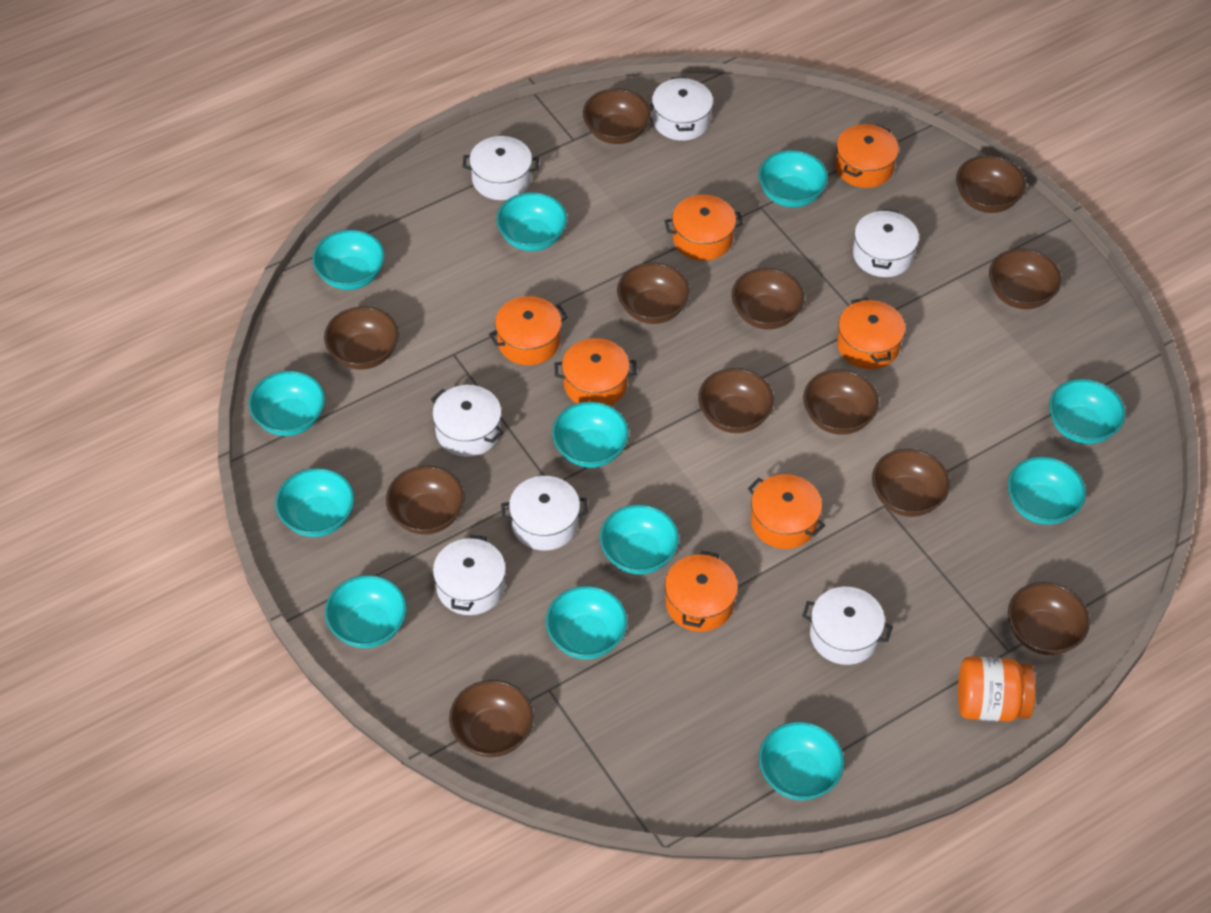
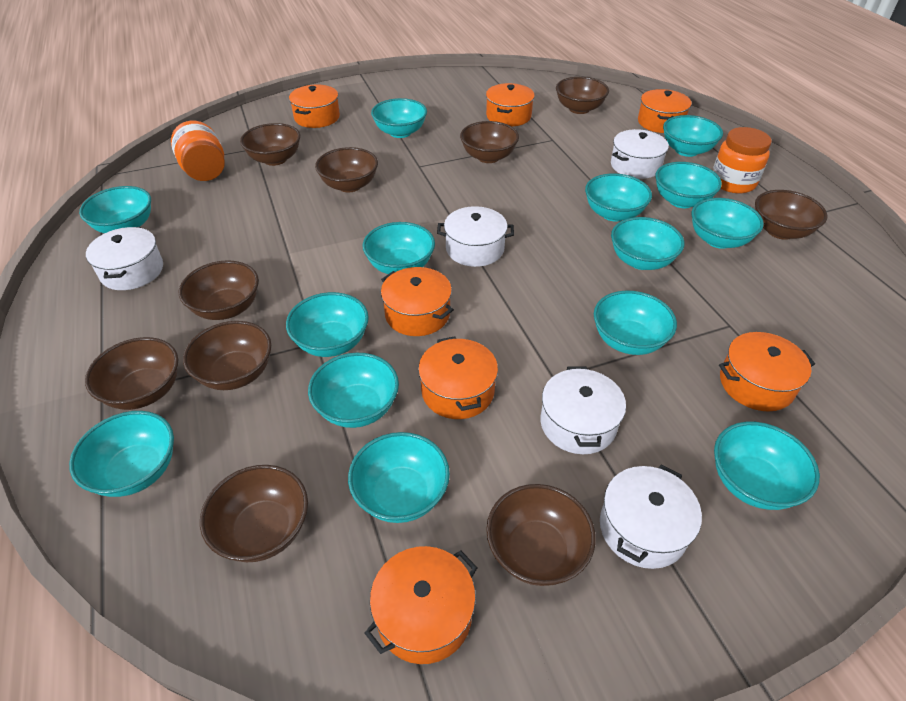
brown bowl: [324,306,399,370] [386,466,465,535] [449,680,534,757] [583,89,651,144] [617,262,690,324] [698,368,774,433] [732,268,805,329] [803,369,879,435] [872,449,950,517] [956,155,1026,213] [989,248,1062,309] [1008,582,1090,655] = 12 -> [85,337,178,410] [179,260,259,320] [183,321,271,390] [200,465,308,562] [240,123,300,166] [315,147,378,192] [460,121,519,163] [486,484,596,586] [556,77,609,114] [755,190,827,240] = 10
orange jar: [958,657,1036,722] = 1 -> [171,121,225,181] [713,127,772,193] = 2
turquoise bowl: [249,371,325,436] [275,468,354,537] [312,230,385,290] [325,575,407,648] [496,192,567,251] [546,586,628,659] [552,401,629,468] [600,504,679,575] [758,150,828,207] [759,721,844,800] [1008,456,1086,525] [1049,379,1126,444] = 12 -> [69,411,174,497] [79,186,151,233] [286,292,369,357] [308,353,399,428] [348,432,450,523] [363,222,435,274] [371,98,427,138] [585,173,652,222] [594,291,677,355] [611,217,684,270] [655,162,722,208] [663,115,723,157] [691,198,764,249] [714,422,820,510] = 14
white pot: [431,385,504,457] [433,534,506,615] [462,136,539,200] [501,476,588,550] [652,77,713,141] [802,587,893,665] [853,209,919,277] = 7 -> [86,227,163,290] [437,206,514,267] [540,366,626,454] [600,464,702,569] [611,129,669,179] = 5

